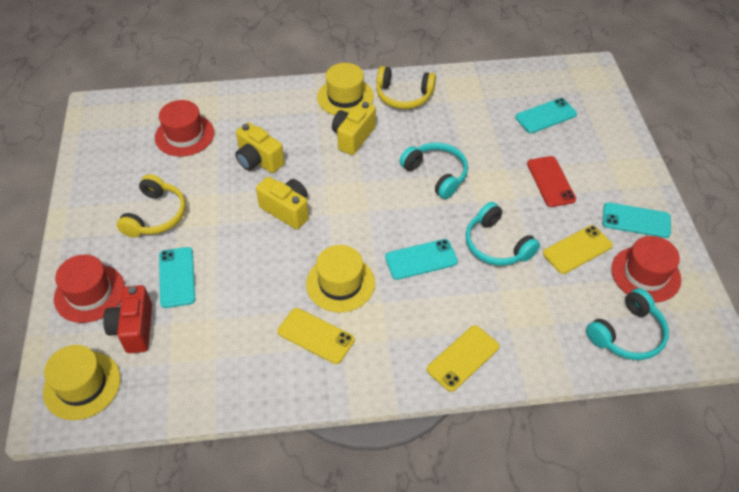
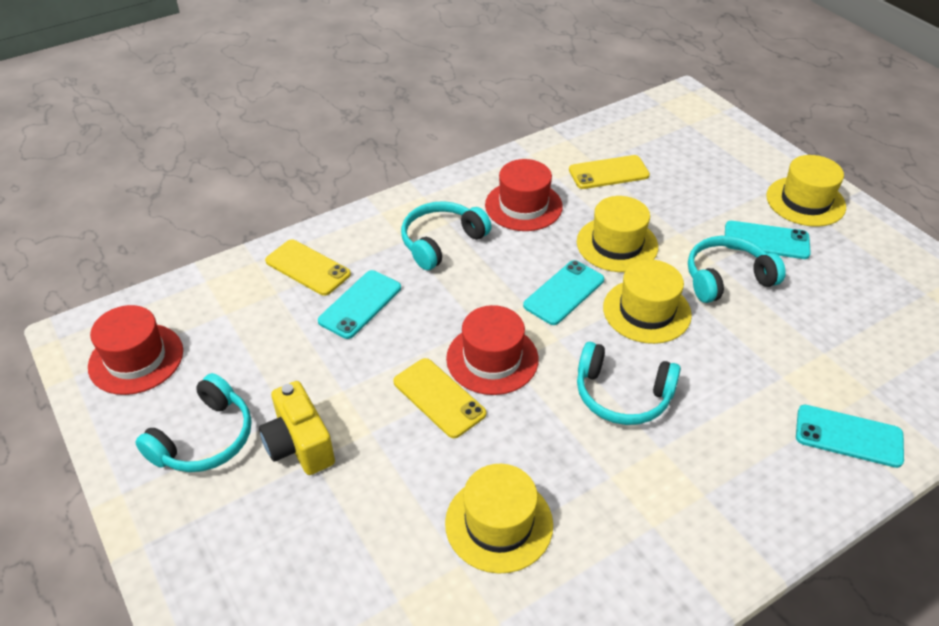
red camera: [103,285,152,353] = 1 -> none = 0
red phone: [527,156,576,207] = 1 -> none = 0
turquoise headphones: [400,142,468,199] [466,202,540,266] [586,288,669,360] = 3 -> [135,373,252,472] [401,201,492,270] [577,342,681,425] [688,236,786,303] = 4
yellow camera: [235,122,285,173] [256,177,309,229] [332,101,376,155] = 3 -> [259,381,335,475] = 1
yellow hat: [43,345,121,420] [306,245,375,313] [317,63,374,115] = 3 -> [445,464,553,574] [577,196,658,272] [603,260,692,344] [766,155,846,227] = 4
yellow headphones: [117,174,186,237] [376,66,436,109] = 2 -> none = 0

